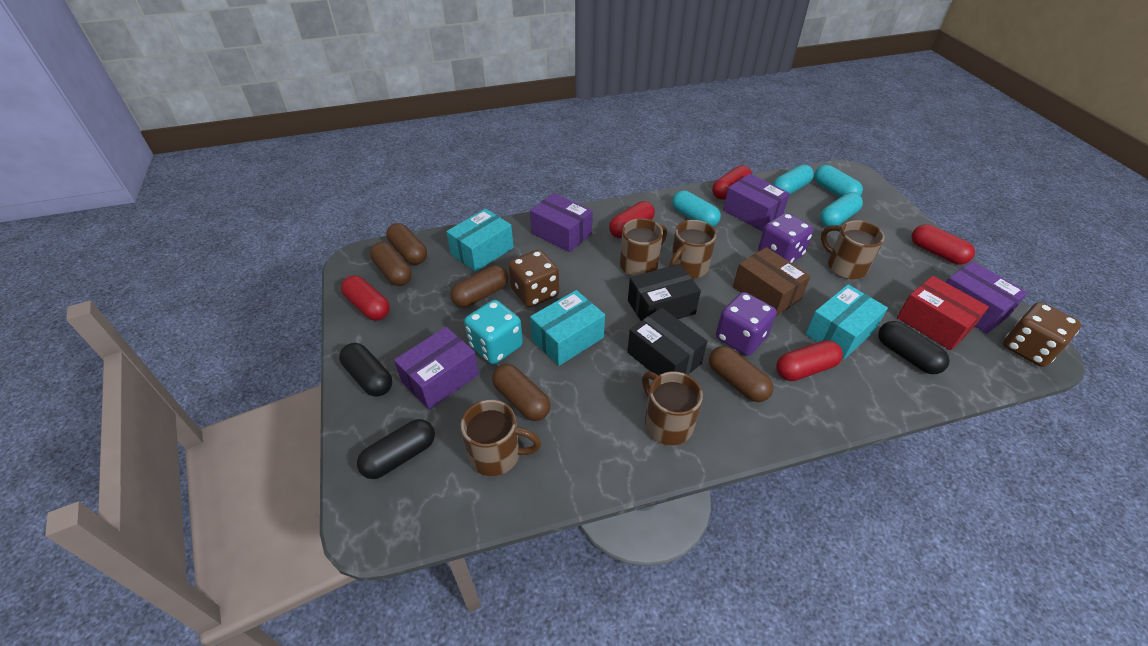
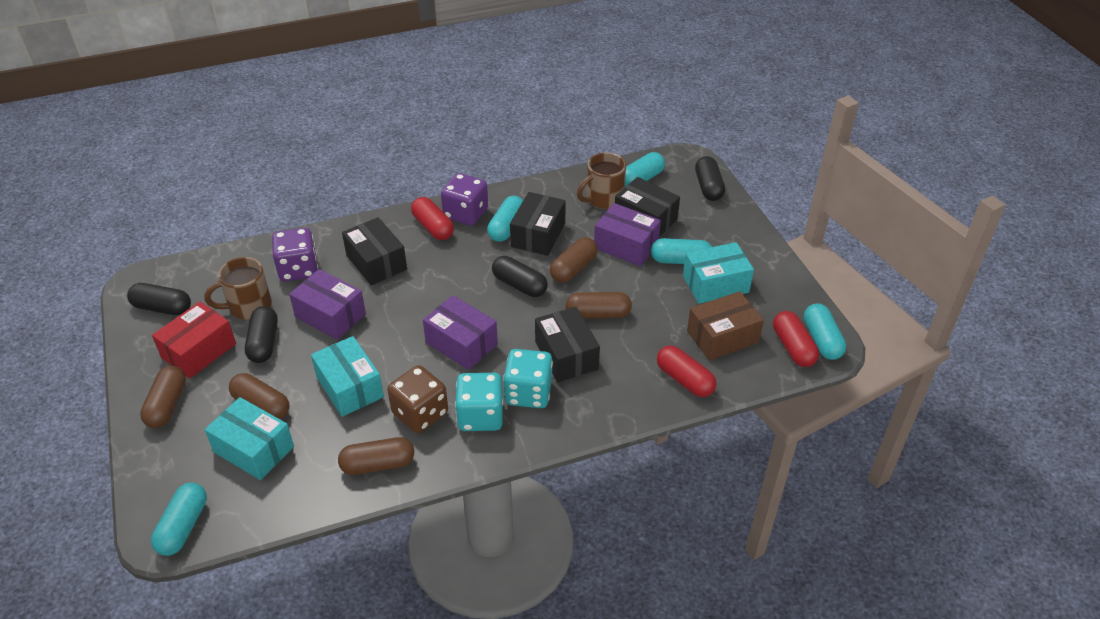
black box: [627,308,707,376] [628,264,701,321] = 2 -> [342,217,407,285] [510,192,566,256] [535,307,600,382] [615,177,680,237] = 4
black capsule: [339,343,392,397] [357,419,435,479] [878,321,950,374] = 3 -> [127,283,191,315] [245,306,278,363] [492,256,548,297] [695,156,725,201] = 4
brown dice: [508,250,559,308] [1003,302,1081,367] = 2 -> [387,365,448,433] = 1
brown mug: [461,400,541,476] [620,218,667,276] [642,372,703,445] [669,220,716,279] [821,220,885,279] = 5 -> [204,257,272,320] [577,152,626,209] = 2
purple box: [394,327,479,410] [530,193,593,252] [723,174,790,231] [946,261,1028,334] = 4 -> [289,269,366,340] [423,295,498,370] [594,203,661,266] = 3
red capsule: [341,275,390,320] [609,201,655,238] [712,165,752,200] [776,340,843,381] [911,224,975,265] = 5 -> [411,197,454,240] [657,345,717,397] [773,311,819,367] = 3
turquoise capsule: [672,190,721,227] [772,164,814,194] [814,165,863,197] [820,192,863,227] = 4 -> [151,482,207,556] [487,196,523,242] [625,152,665,187] [651,238,712,264] [804,304,846,360] = 5
turquoise dice: [464,300,523,364] = 1 -> [455,373,503,431] [503,349,553,408] = 2

